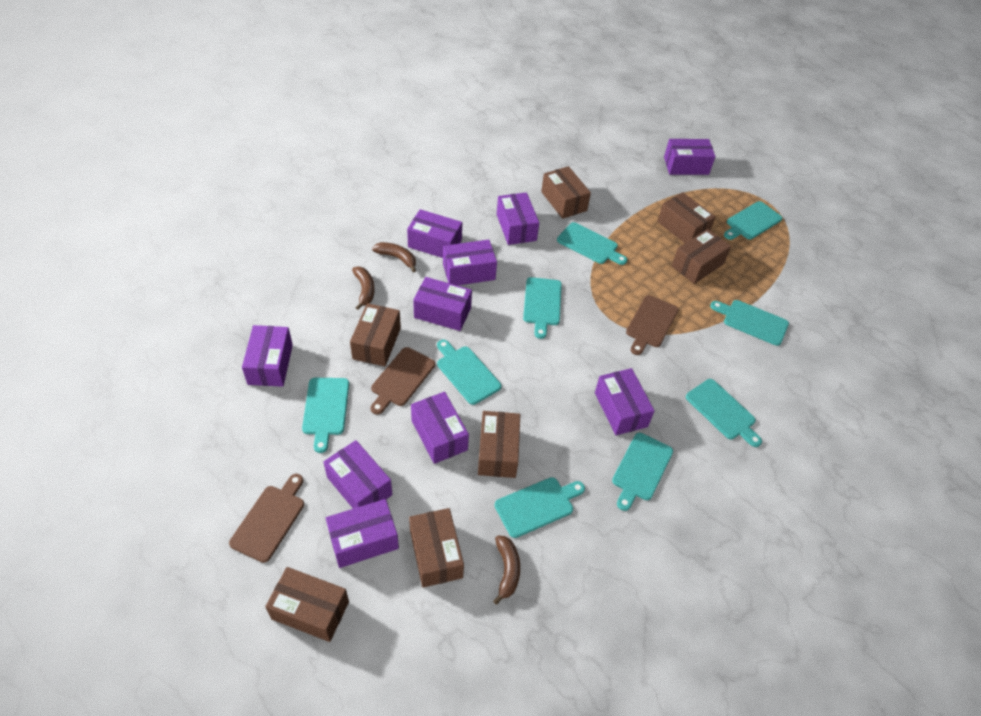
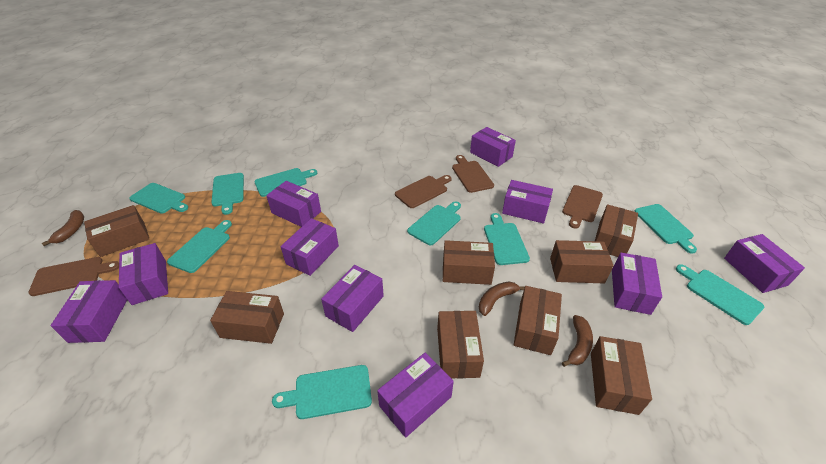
brown box: [265,567,349,642] [350,303,401,366] [409,508,464,588] [478,411,520,478] [541,166,591,219] [657,192,716,243] [672,229,731,284] = 7 -> [84,205,149,257] [210,291,284,344] [437,311,484,379] [443,240,495,285] [514,286,562,355] [550,240,614,283] [591,336,652,415] [595,204,638,257] = 8
brown cutting board: [229,474,304,563] [371,347,435,415] [626,295,679,355] = 3 -> [29,257,119,296] [395,175,452,208] [452,155,494,193] [562,185,603,229] = 4

